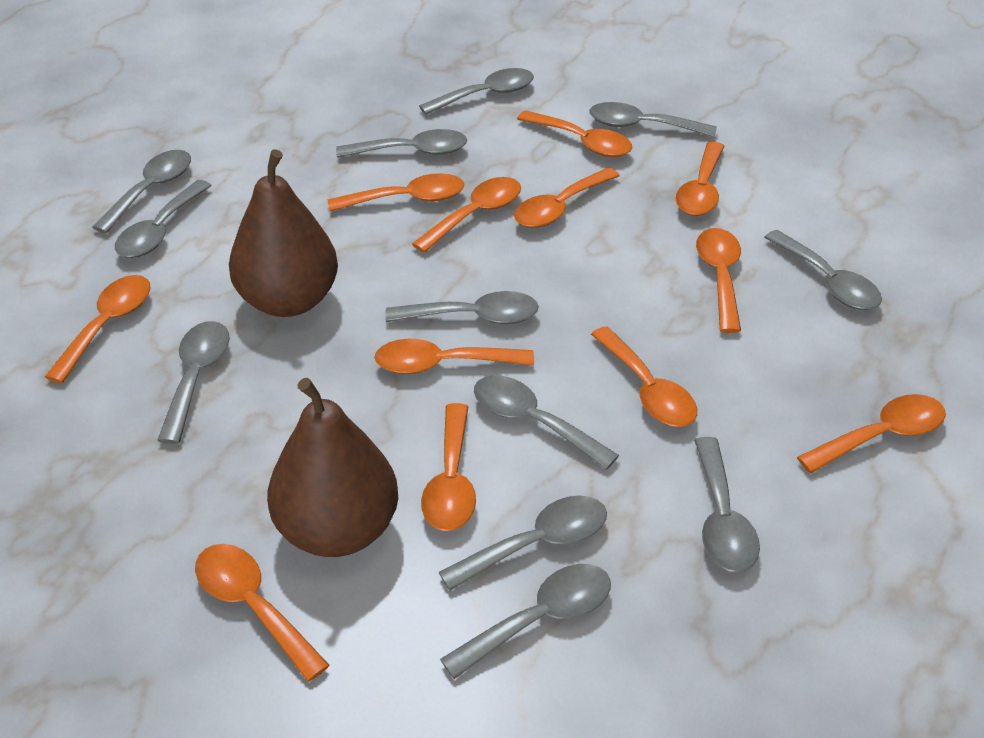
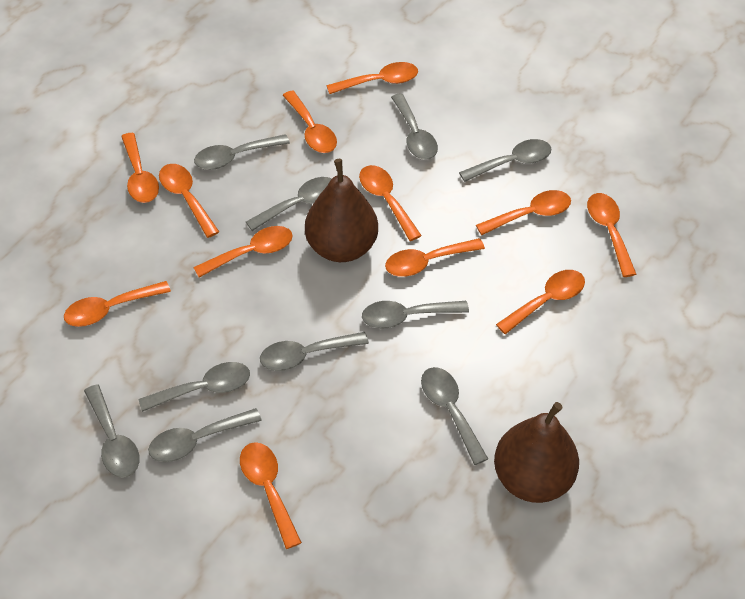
grey spoon: [92,150,191,234] [115,180,212,258] [157,321,230,444] [336,129,467,158] [385,291,539,324] [419,68,534,115] [439,495,607,591] [440,564,611,679] [474,375,619,470] [589,102,717,137] [694,437,760,572] [764,230,882,310] = 12 -> [84,384,139,478] [138,362,250,412] [148,408,262,462] [194,134,290,170] [246,177,332,231] [260,332,369,371] [362,301,469,329] [391,93,438,160] [421,367,488,465] [459,139,552,182] = 10

